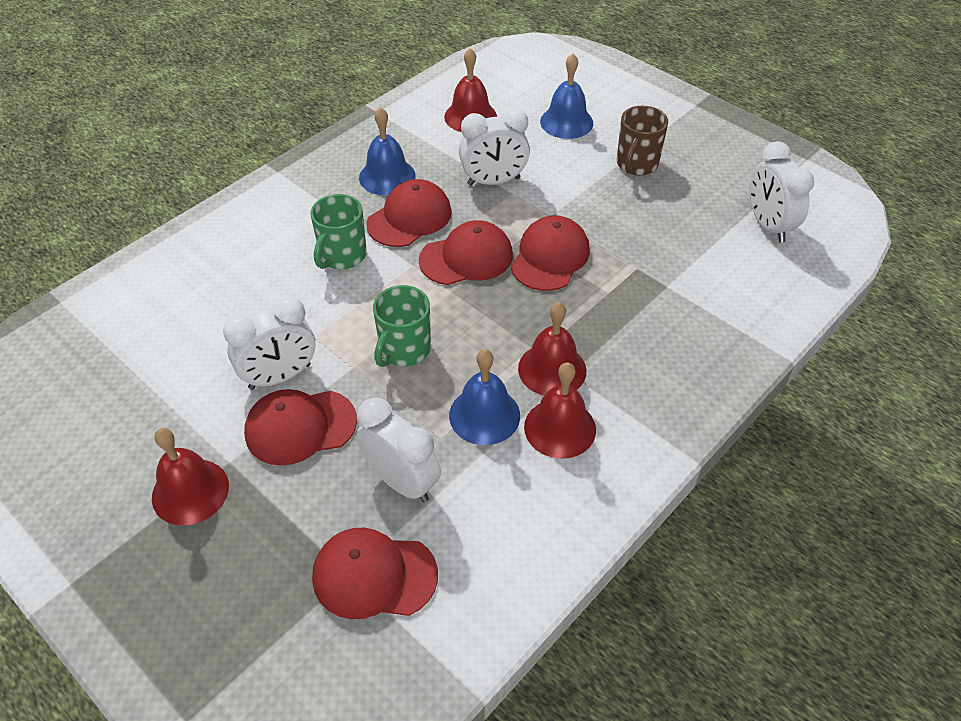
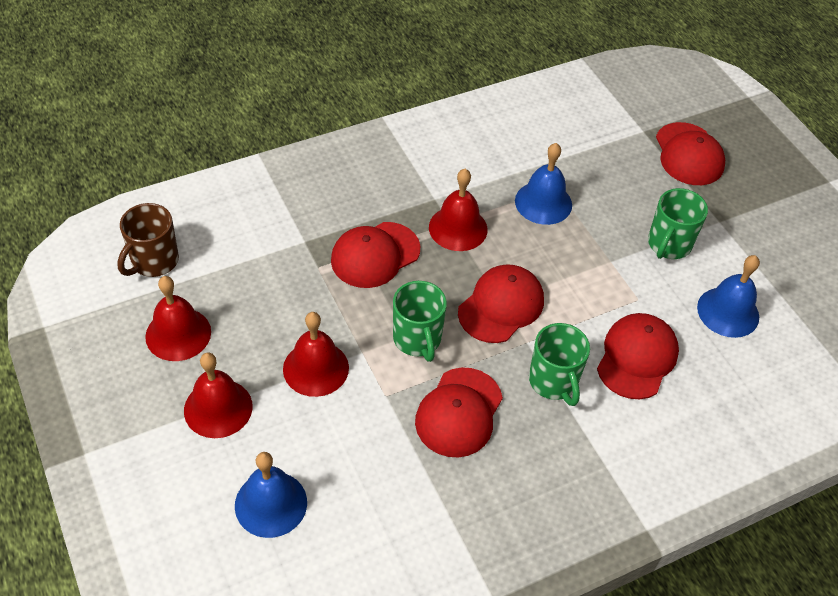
green mug: [311,194,367,269] [373,285,431,367] = 2 -> [393,281,447,362] [529,323,590,406] [648,188,708,259] = 3
white clock: [223,296,315,390] [356,398,441,502] [459,108,530,186] [749,142,814,243] = 4 -> none = 0

